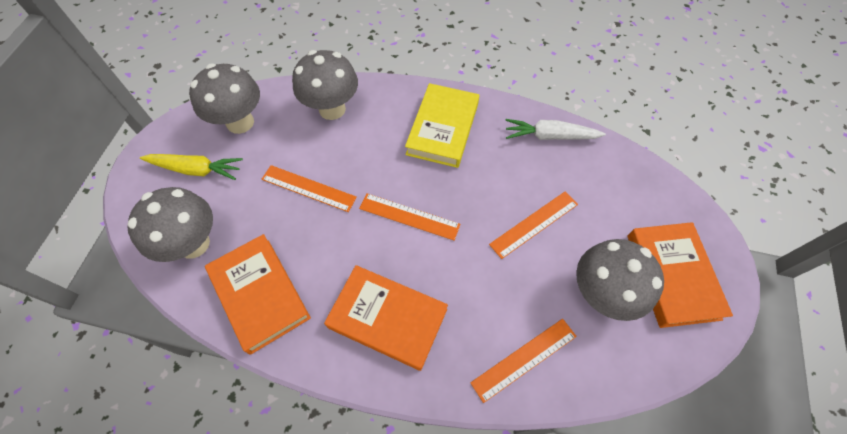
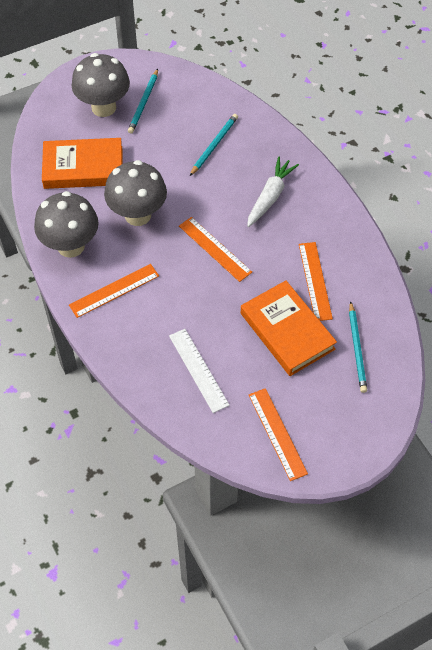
grey mushroom: [127,187,213,262] [189,63,260,134] [292,50,358,120] [576,239,664,321] = 4 -> [34,191,99,258] [72,53,130,117] [104,160,167,226] = 3
orange book: [205,234,311,355] [324,265,448,371] [628,222,733,328] = 3 -> [42,138,123,189] [241,280,337,376] = 2
turquoise pencil: none = 0 -> [128,69,158,133] [190,114,238,176] [349,301,367,393] = 3
white ruler: none = 0 -> [169,329,230,413] = 1
yellow book: [405,83,479,168] = 1 -> none = 0
yellow carrot: [140,154,243,180] = 1 -> none = 0

